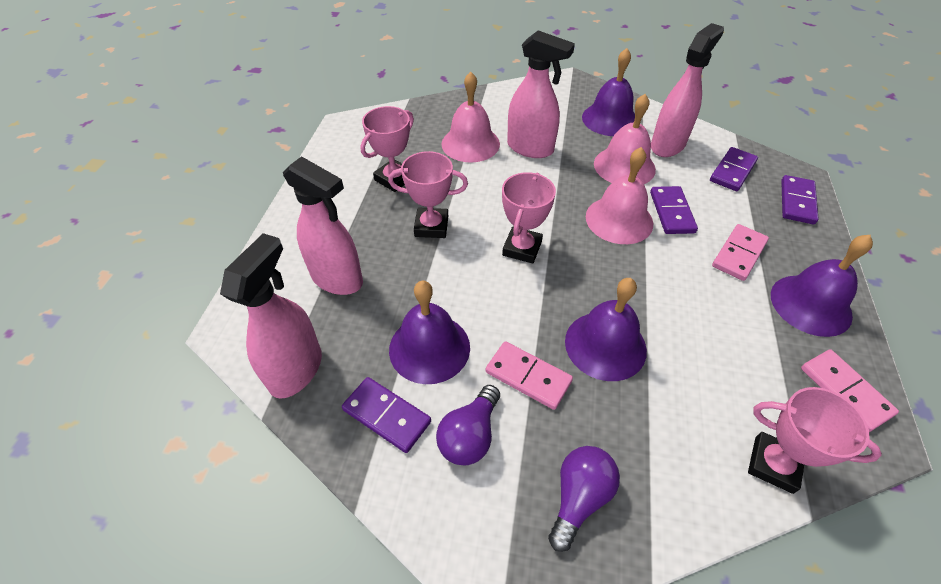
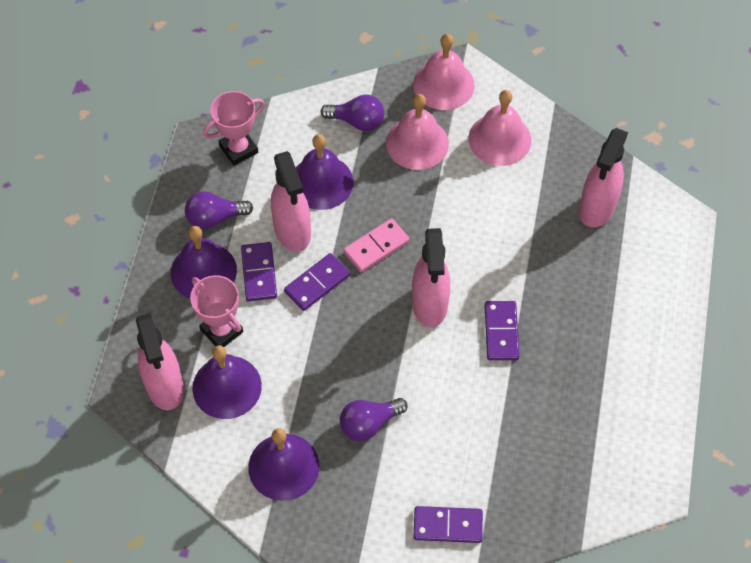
pink domino: [486,341,573,410] [712,224,769,281] [801,349,899,432] = 3 -> [343,218,409,272] = 1
pink trophy: [361,106,414,192] [388,151,468,238] [502,172,556,264] [748,387,882,494] = 4 -> [190,275,243,347] [203,91,265,166] = 2
purple light bulb: [436,385,500,465] [548,446,620,552] = 2 -> [185,191,253,229] [321,94,384,131] [340,398,408,441] = 3

